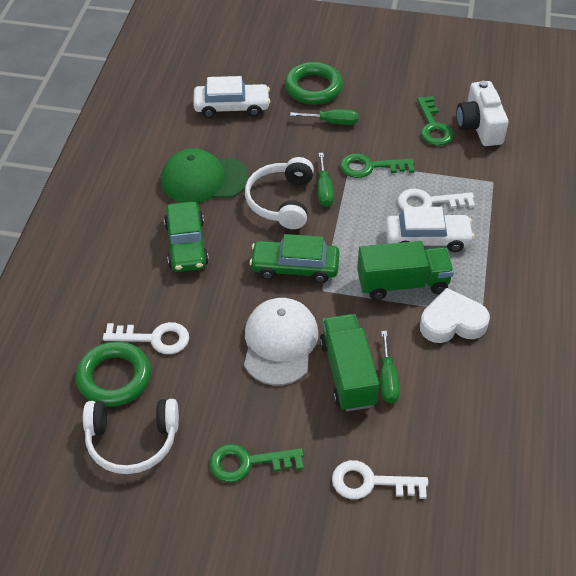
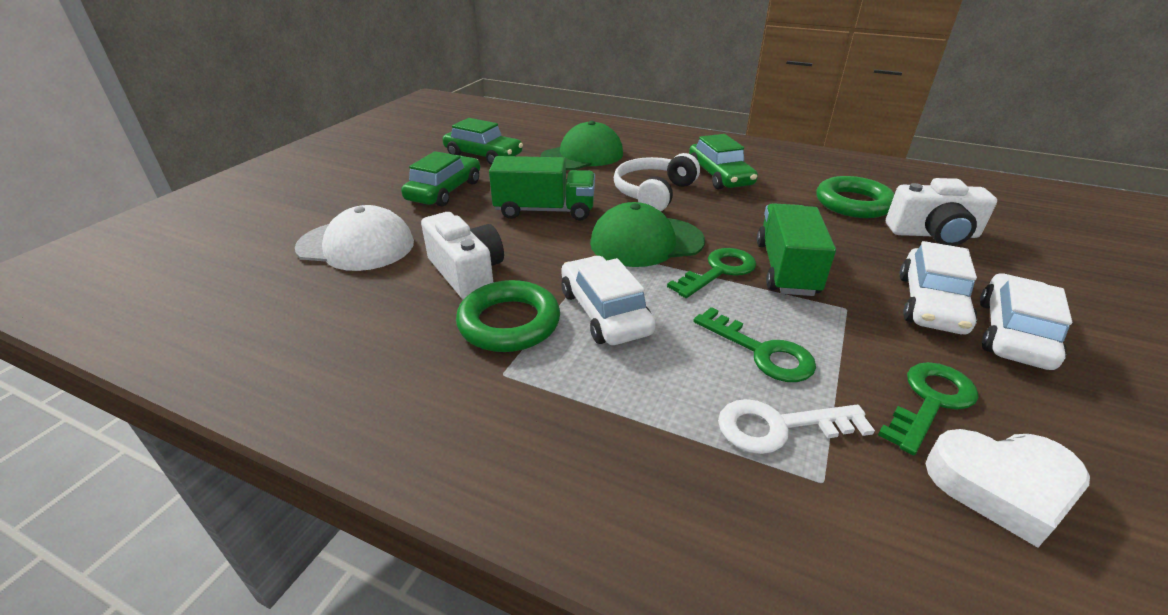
green cap: [161,148,248,203] = 1 -> [540,121,623,170] [590,202,705,267] = 2
green car: [164,201,209,272] [249,234,340,283] = 2 -> [401,151,480,207] [443,118,523,165] [689,134,758,190] = 3
green screwdriver: [290,109,358,125] [318,153,334,207] [380,331,400,403] = 3 -> none = 0
white camera: [456,81,508,146] = 1 -> [421,212,504,300] [886,178,997,246] = 2
white car: [193,76,270,118] [386,207,474,252] = 2 -> [561,256,656,345] [900,241,977,334] [980,274,1072,370] = 3
white headphones: [83,399,179,474] [245,157,314,229] = 2 -> [614,153,700,211] = 1
white key: [103,322,189,354] [332,460,428,499] [398,188,475,210] = 3 -> [718,399,875,454] = 1

